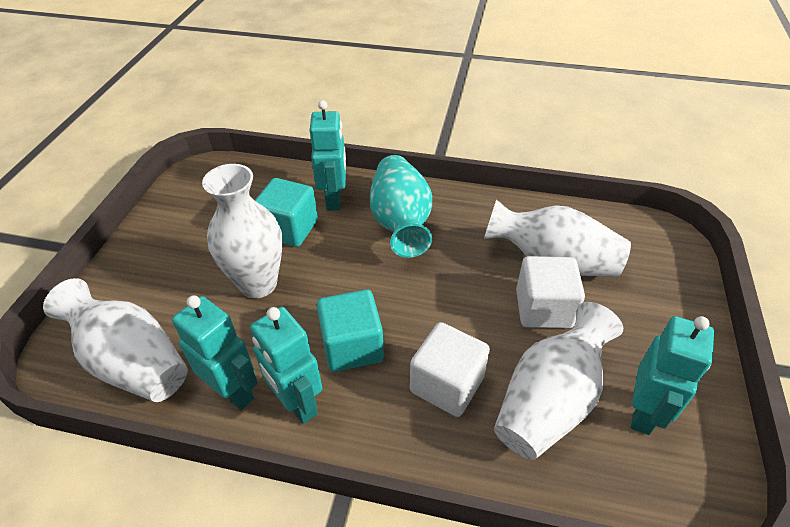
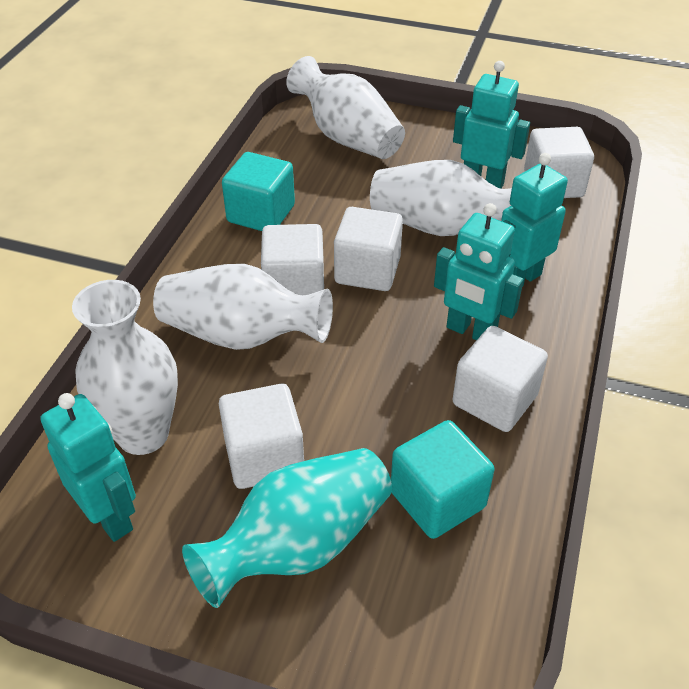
white cube: [410,322,490,417] [516,256,585,328] = 2 -> [219,384,304,489] [261,224,324,295] [334,207,403,291] [453,326,548,432] [524,127,594,198] = 5

